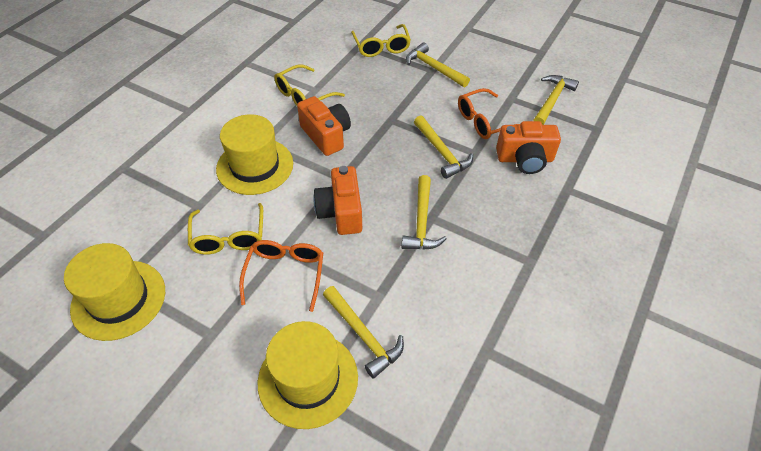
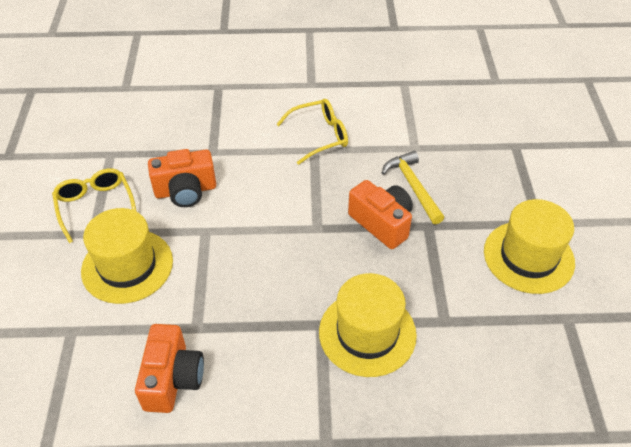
orange glasses: [239,240,323,312] [458,88,520,139] = 2 -> none = 0
yellow glasses: [188,203,263,255] [274,64,345,106] [351,24,411,57] = 3 -> [52,168,136,243] [276,99,348,165] = 2
yellow hammer: [323,286,404,379] [401,175,447,250] [406,42,470,87] [414,115,473,179] [533,75,579,125] = 5 -> [382,151,444,224] = 1

